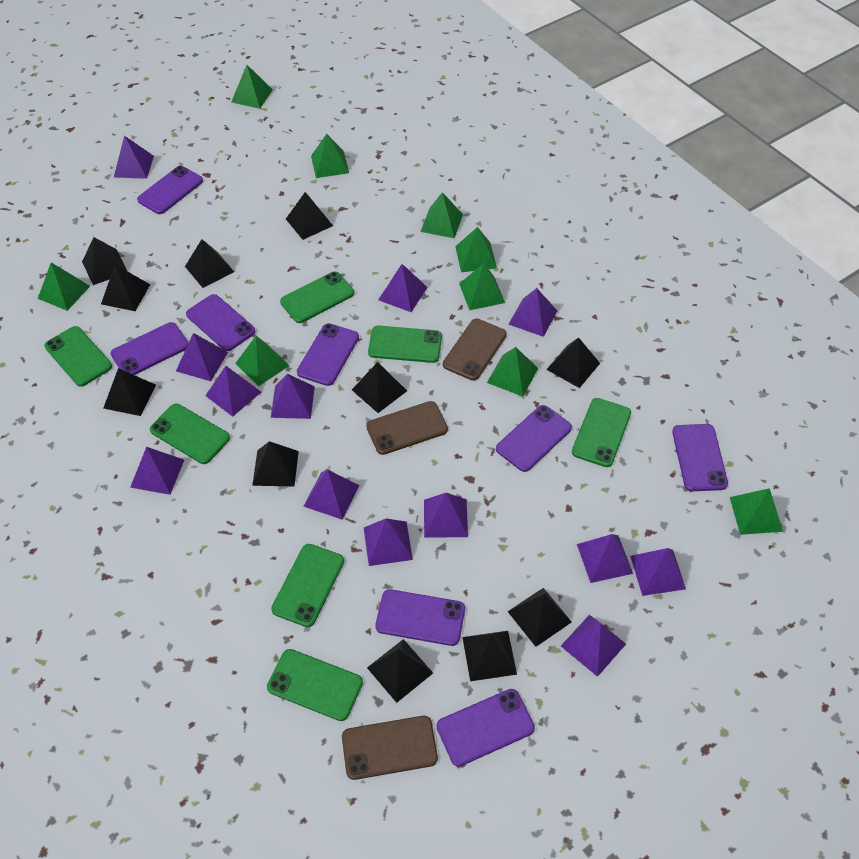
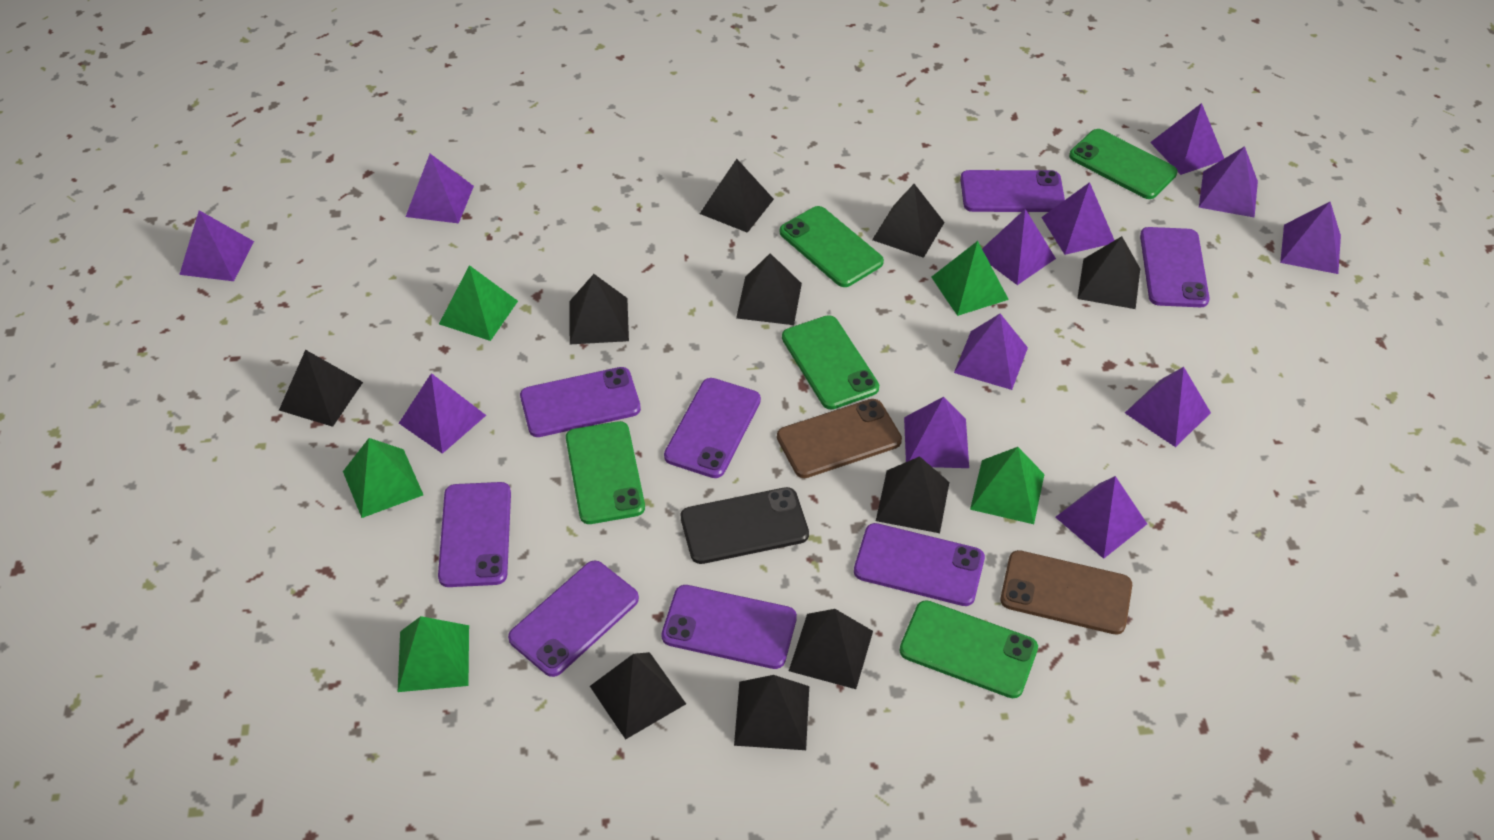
black phone: none = 0 -> [681,487,809,564] = 1
black pyramid: [82,237,127,285] [101,265,150,311] [104,368,156,416] [185,239,234,288] [252,441,299,486] [286,192,333,240] [352,362,407,413] [367,639,433,703] [462,631,517,681] [508,588,572,647] [546,337,600,388] = 11 -> [279,350,363,427] [569,274,629,344] [590,652,686,740] [700,159,774,233] [734,675,809,750] [736,253,802,325] [789,609,873,689] [872,184,945,258] [876,456,949,533] [1077,236,1140,309] = 10
brown phone: [342,716,438,780] [366,401,448,455] [443,319,507,381] = 3 -> [777,399,902,478] [1000,550,1132,635] = 2
green phone: [44,326,112,387] [150,403,230,464] [267,649,363,721] [271,544,344,627] [280,272,354,323] [368,326,442,363] [572,398,631,467] = 7 -> [566,421,645,524] [780,206,884,287] [782,315,879,410] [899,600,1038,698] [1069,129,1177,199] = 5
green pyramid: [38,263,90,311] [231,65,273,109] [235,336,290,387] [311,134,349,178] [420,192,463,238] [455,227,497,272] [459,263,505,310] [487,347,538,397] [730,488,783,535] = 9 -> [343,438,423,518] [398,616,469,692] [439,265,518,341] [931,241,1009,316] [970,447,1045,524] = 5
purple pyramid: [114,136,154,179] [130,447,184,495] [176,333,228,381] [205,366,261,417] [271,374,315,419] [304,469,360,520] [364,518,413,566] [378,264,428,312] [424,493,468,538] [509,288,557,337] [561,615,626,677] [577,534,633,583] [630,548,686,596] = 13 -> [179,210,254,281] [399,373,486,454] [406,154,474,223] [904,397,969,468] [954,314,1028,390] [982,209,1056,285] [1041,182,1115,255] [1055,476,1147,559] [1125,367,1211,447] [1150,103,1224,175] [1199,146,1258,218] [1280,202,1341,274] = 12

